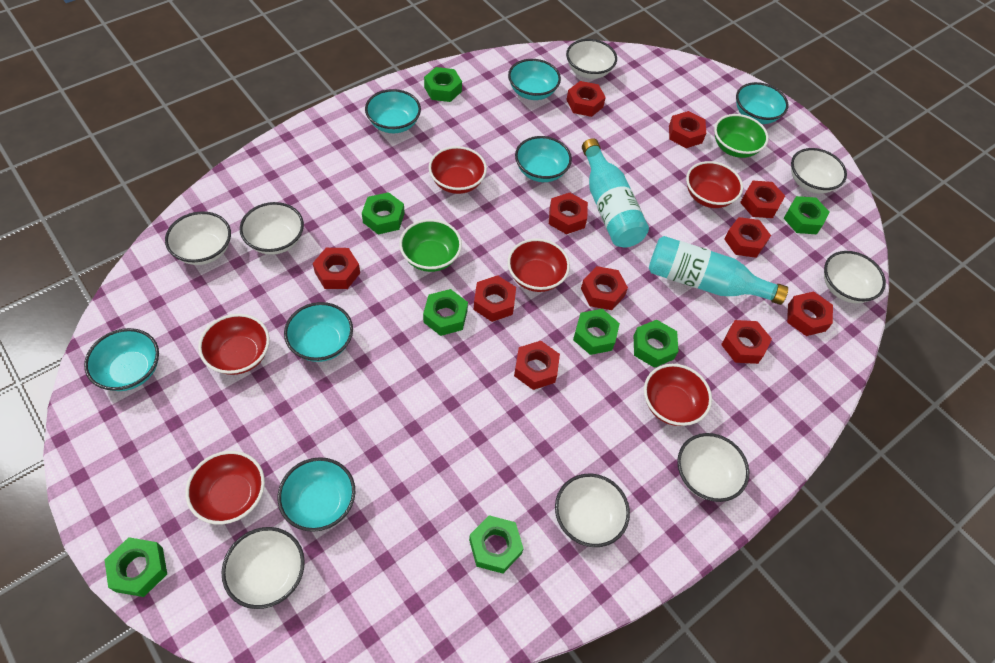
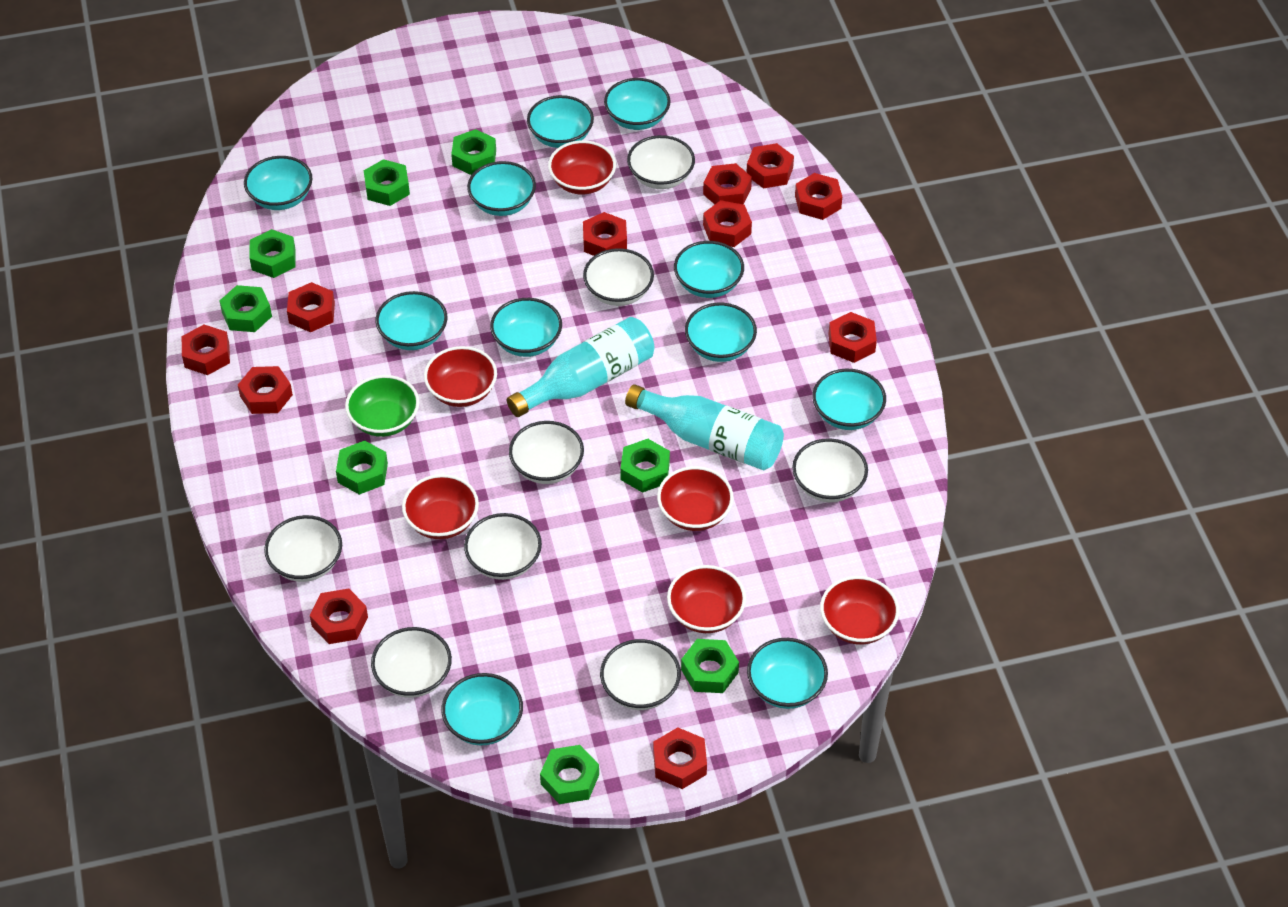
green bowl: [399,219,462,272] [714,114,769,158] = 2 -> [345,375,419,437] = 1
turquoise bowl: [84,328,159,391] [278,457,355,532] [284,302,353,362] [365,89,421,133] [508,59,561,100] [515,136,572,182] [736,82,788,124] = 7 -> [244,156,312,210] [376,291,447,350] [441,673,523,745] [467,161,536,216] [490,298,562,357] [527,95,594,148] [604,78,670,130] [674,241,744,298] [685,303,757,362] [747,638,828,709] [812,369,886,430] = 11

